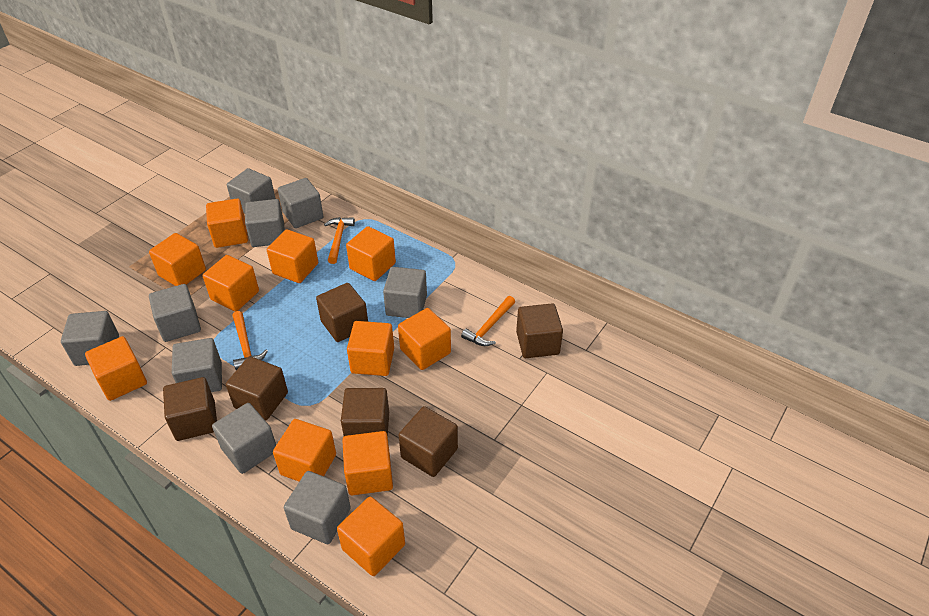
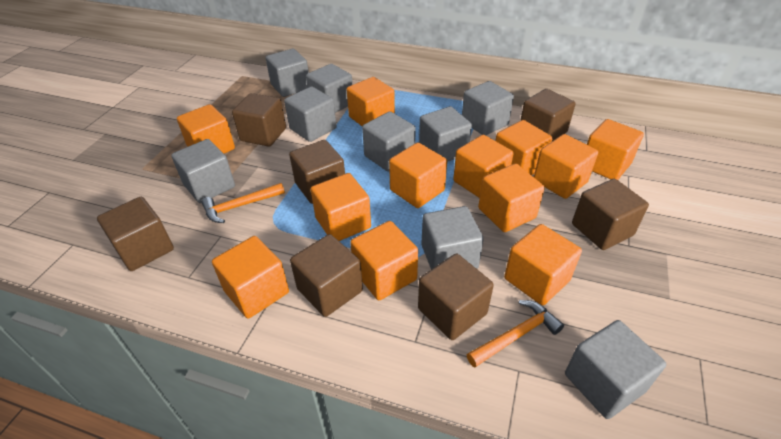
brown cube: [163,377,217,441] [226,356,288,420] [316,283,368,342] [341,388,389,436] [398,406,458,477] [516,303,563,358] = 6 -> [97,197,174,271] [232,93,286,147] [289,140,345,204] [290,234,363,317] [418,254,494,340] [520,89,576,141] [572,179,649,250] = 7
orange cube: [85,336,147,401] [149,233,206,286] [202,255,259,312] [206,199,248,248] [267,229,318,283] [273,419,336,482] [337,497,405,576] [342,431,393,495] [346,226,396,281] [347,321,394,376] [398,308,451,370] = 11 -> [177,104,235,154] [212,236,289,318] [311,173,371,241] [347,77,395,126] [350,221,418,300] [389,142,447,208] [453,135,514,198] [478,164,545,232] [495,120,552,175] [504,224,582,305] [534,134,598,199] [587,119,644,180] = 12
orange hammer: [233,311,268,370] [324,217,355,264] [461,296,515,346] = 3 -> [201,183,285,223] [467,300,564,367] = 2

